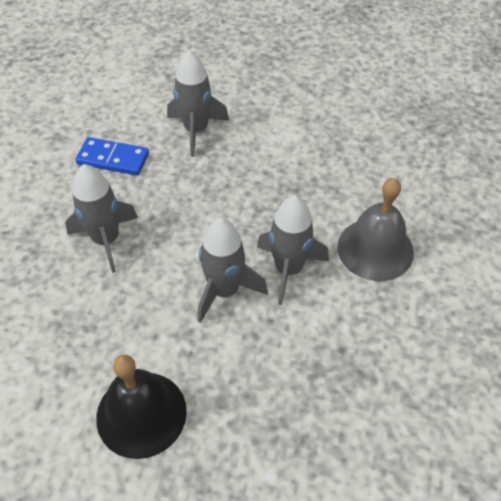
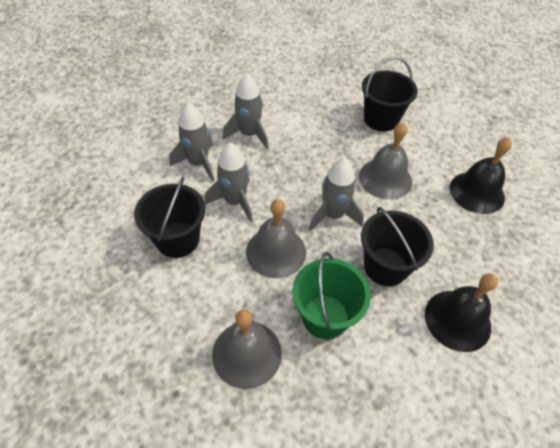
black bell: [96,355,187,459] = 1 -> [425,273,498,352] [450,137,512,214] = 2
black bucket: none = 0 -> [134,177,205,258] [361,207,434,286] [362,57,418,132] = 3
blue domino: [75,137,149,176] = 1 -> none = 0
green bucket: none = 0 -> [292,252,371,339] = 1
grey bell: [337,178,414,281] = 1 -> [212,309,282,389] [246,199,306,278] [359,123,412,199] = 3

